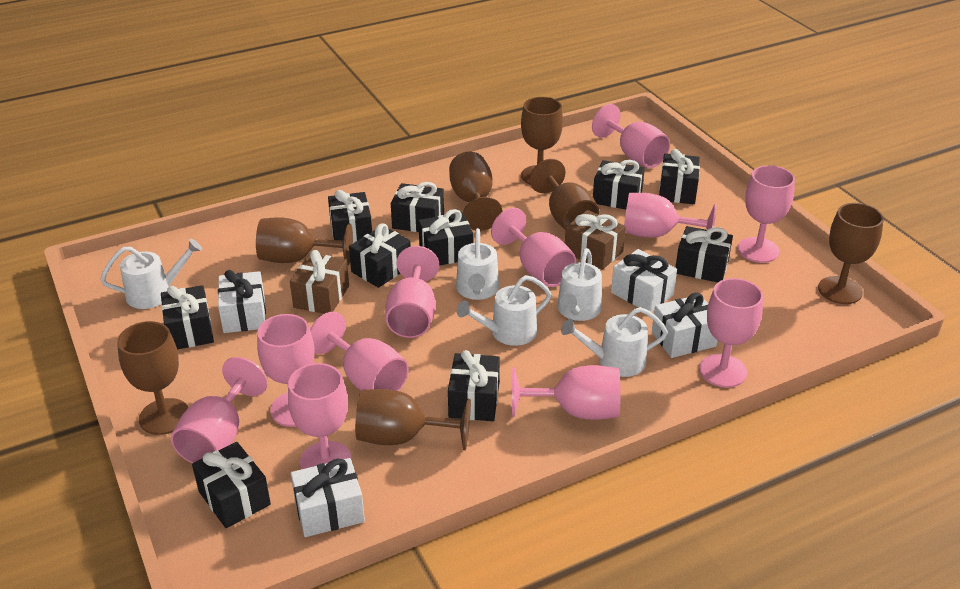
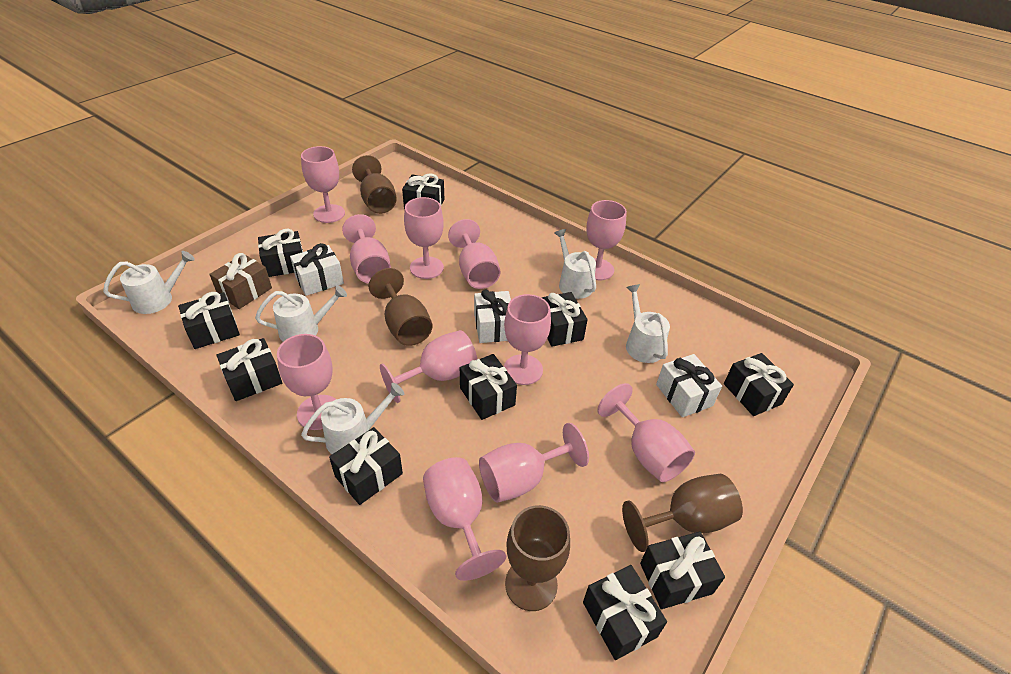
brown gift: [290,250,349,314] [565,210,626,270] = 2 -> [209,253,272,309] = 1
brown goblet: [117,321,188,435] [256,217,353,265] [355,389,471,450] [449,151,503,231] [521,97,563,184] [530,159,600,230] [818,203,884,304] = 7 -> [352,155,397,214] [368,268,433,346] [505,505,570,611] [622,474,743,552] = 4
white gift: [218,270,266,333] [290,458,365,537] [611,249,677,312] [652,292,718,358] = 4 -> [290,243,344,296] [474,290,511,343] [656,354,722,417] = 3

